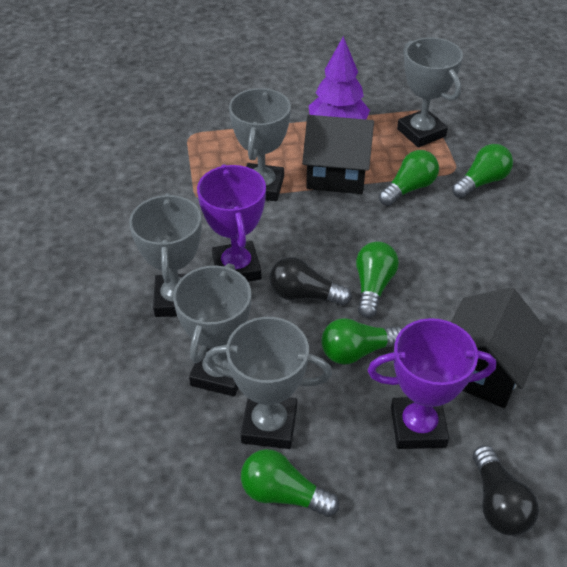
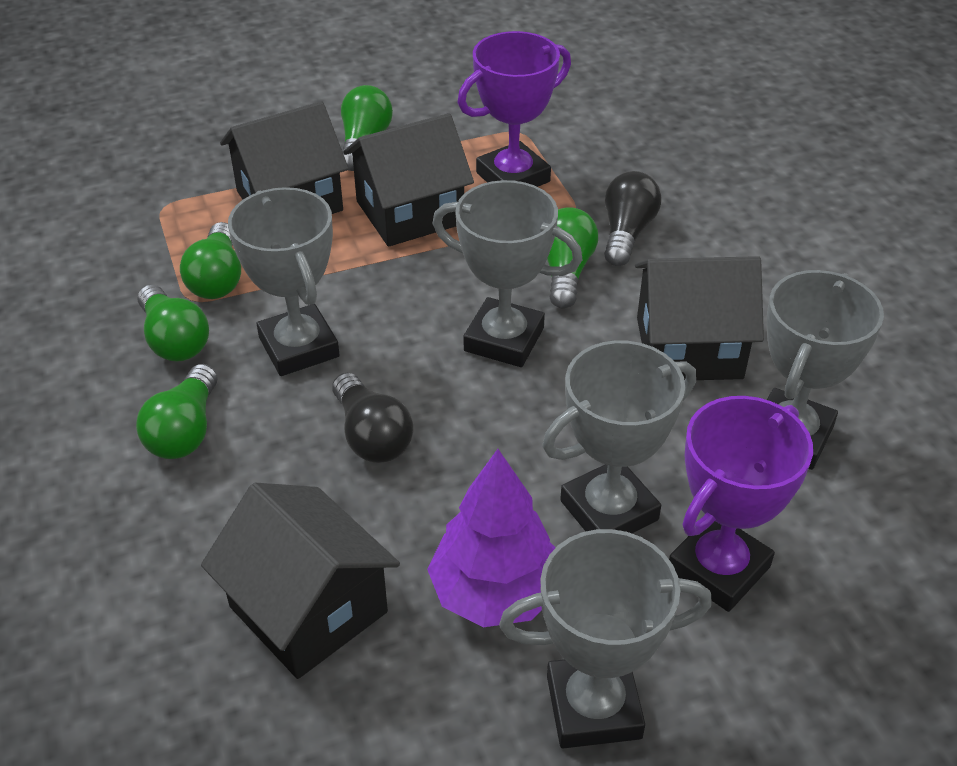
black house: [302,115,374,194] [451,287,547,408] = 2 -> [201,483,400,679] [220,101,348,214] [343,113,474,247] [635,256,764,380] = 4

